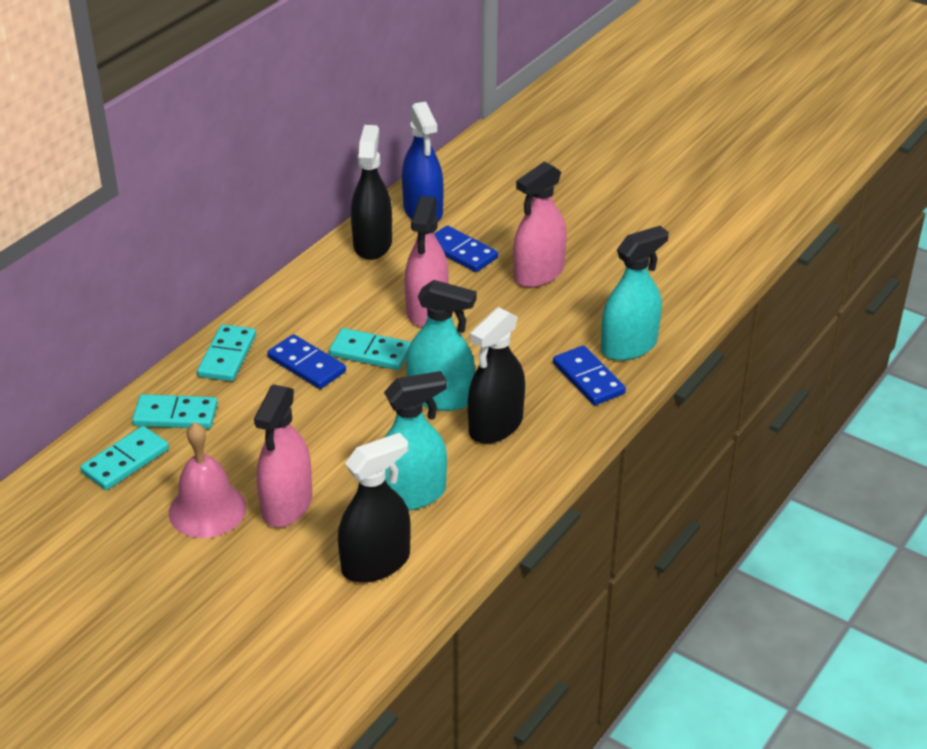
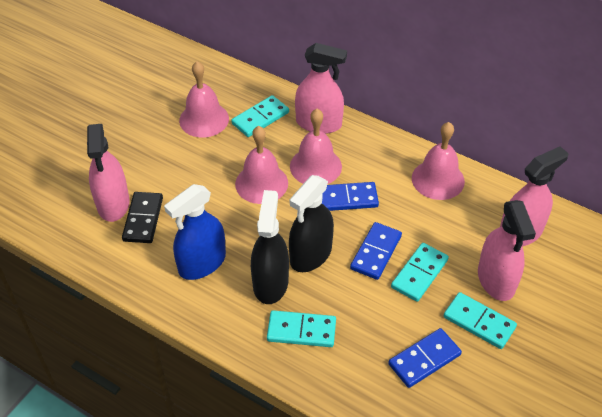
black domino: none = 0 -> [122,192,163,243] = 1
black spray bottle: [338,433,411,583] [351,125,392,260] [468,307,525,444] = 3 -> [251,190,289,304] [289,175,334,272] = 2
pink bell: [169,422,246,538] = 1 -> [179,61,229,138] [235,126,288,204] [290,109,342,184] [412,122,465,200] = 4
pink spray bottle: [254,384,312,527] [405,196,449,327] [513,161,567,288] = 3 -> [87,124,130,222] [295,43,347,134] [478,200,536,301] [500,146,568,247] = 4
turquoise spray bottle: [384,371,447,510] [406,280,477,411] [601,226,669,361] = 3 -> none = 0

